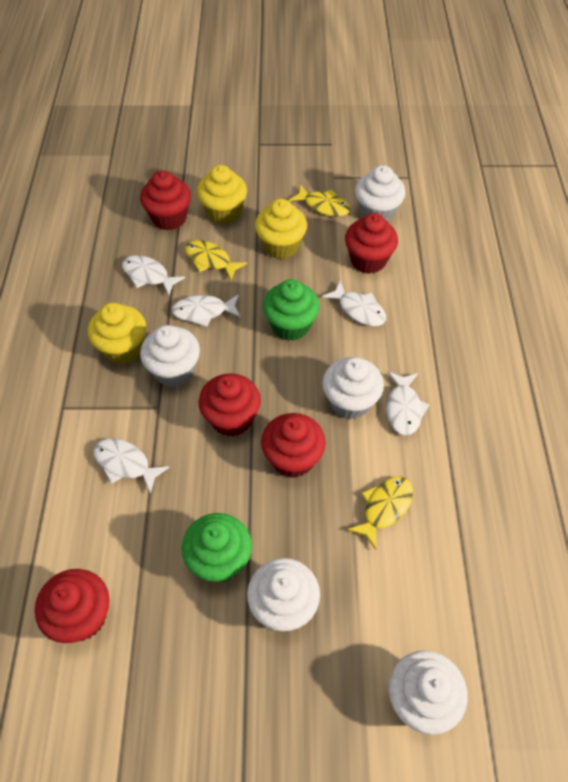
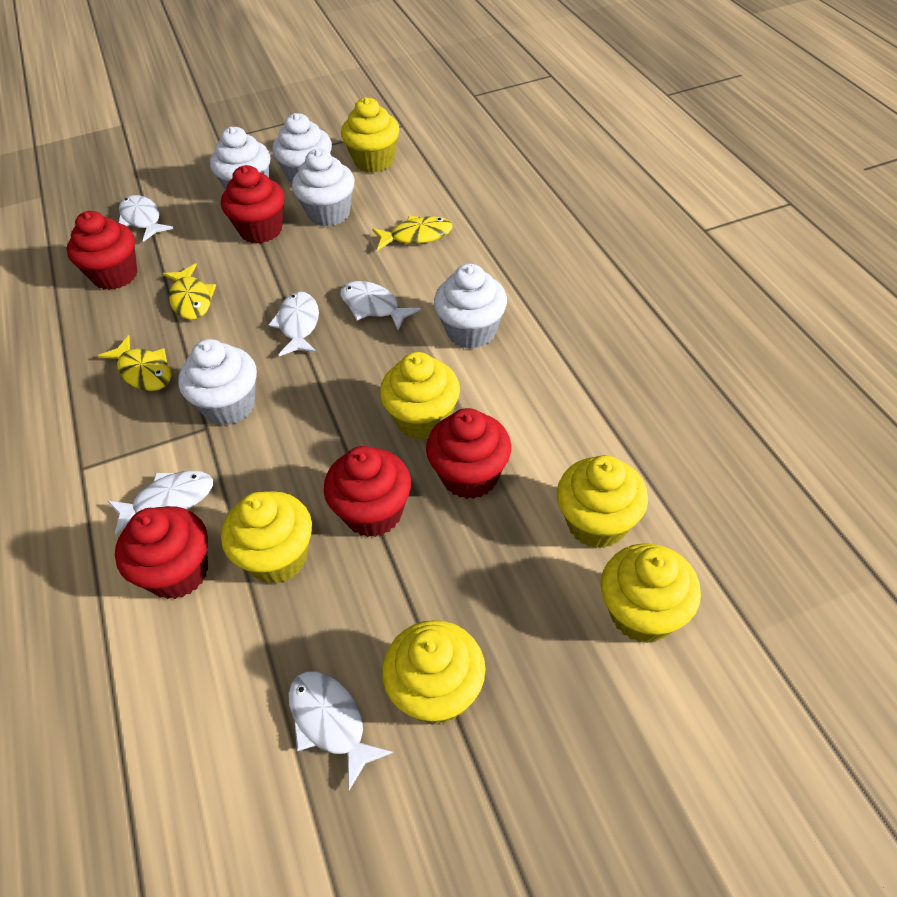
green cupcake: [181,513,252,583] [263,279,320,341] = 2 -> none = 0
yellow cupcake: [88,303,146,364] [197,165,247,225] [255,199,307,259] = 3 -> [221,491,312,584] [341,97,399,173] [380,352,460,440] [382,620,486,725] [557,455,648,549] [601,543,701,643] = 6

